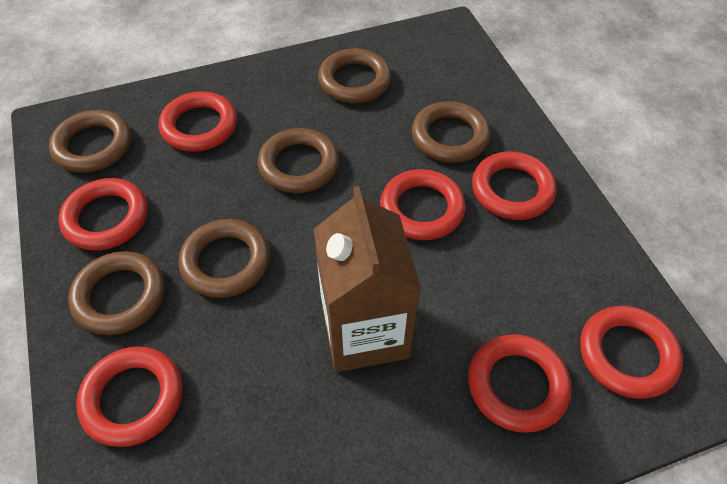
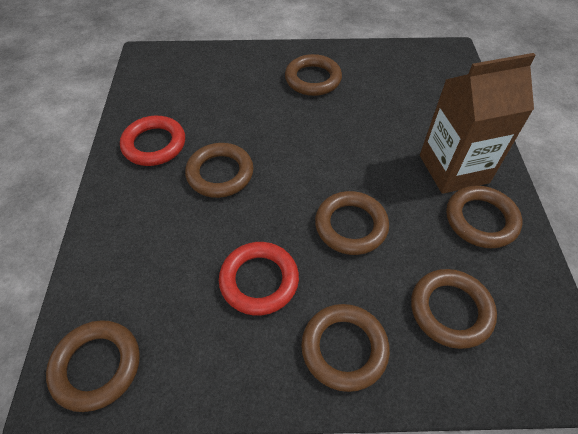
brown ring: [49,110,131,173] [68,251,165,335] [179,219,270,298] [258,128,339,193] [318,48,391,103] [412,101,490,163] = 6 -> [46,320,140,412] [185,143,253,198] [285,54,342,96] [301,304,390,392] [315,191,389,255] [411,269,497,349] [446,186,522,248] = 7
red ring: [59,178,147,251] [76,347,182,447] [159,91,237,152] [380,169,466,240] [468,334,571,433] [472,152,556,220] [580,306,683,399] = 7 -> [120,116,185,166] [219,242,299,316] = 2

